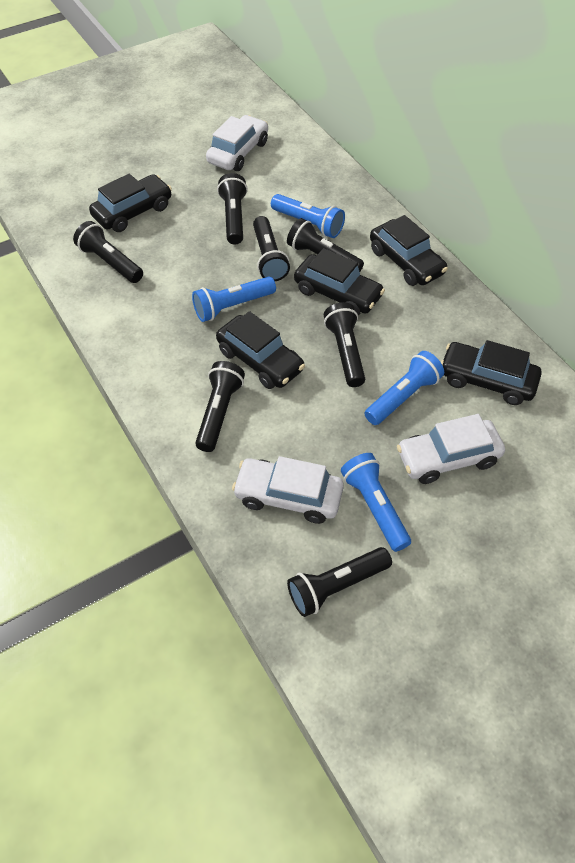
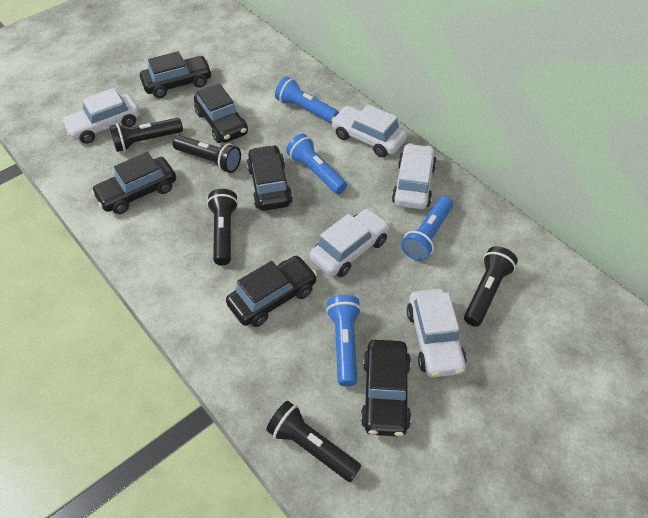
black car: [89,174,172,232] [216,311,305,389] [294,248,385,315] [370,215,448,286] [441,340,541,405] = 5 -> [91,152,176,214] [140,51,212,98] [194,83,248,143] [226,256,317,327] [247,145,293,211] [361,340,411,437] = 6
black flashlight: [73,221,143,283] [195,361,245,452] [217,173,248,245] [253,216,290,281] [287,218,364,272] [287,547,392,617] [324,302,365,387] = 7 -> [109,118,183,152] [172,135,241,173] [207,189,238,265] [266,401,361,482] [464,246,518,327] = 5
white car: [206,115,268,171] [232,456,344,524] [397,414,505,484] = 3 -> [61,88,140,144] [309,208,390,277] [331,104,408,157] [392,143,437,209] [407,289,467,378] = 5

